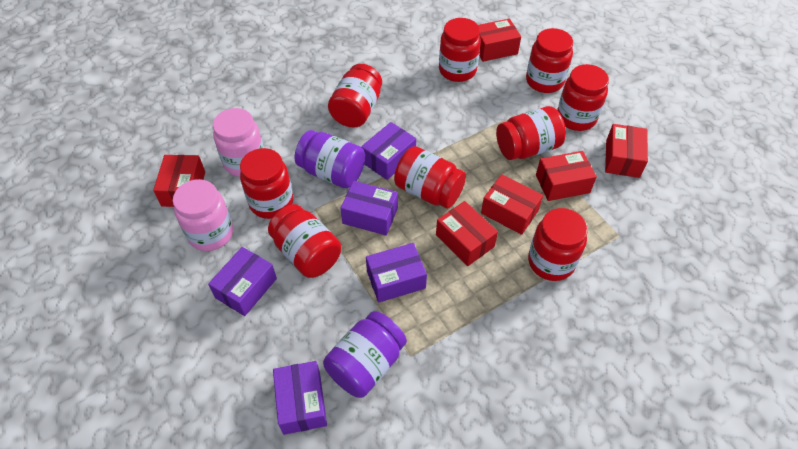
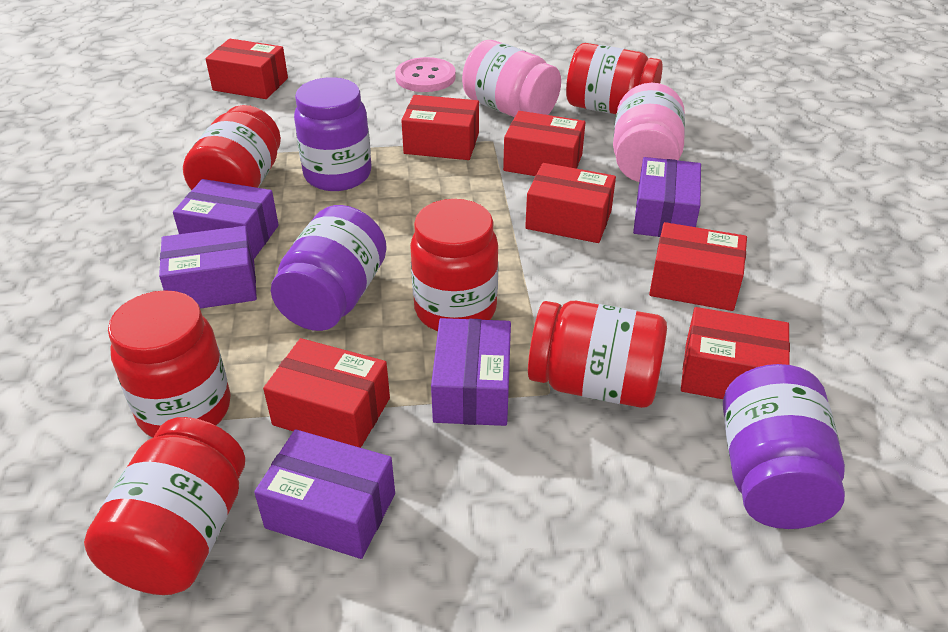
pink button: none = 0 -> [395,57,456,92] = 1
purple jar: [295,130,365,188] [323,311,407,398] = 2 -> [271,205,387,331] [294,77,372,191] [723,364,845,529] = 3
red box: [153,155,205,207] [436,201,498,266] [478,19,521,62] [481,174,543,235] [536,151,597,201] [605,124,648,178] = 6 -> [206,39,288,99] [263,338,390,448] [401,95,479,160] [503,111,585,176] [525,163,616,243] [649,222,747,311] [681,307,790,399] = 7
red jar: [240,148,293,219] [268,204,342,278] [328,64,382,127] [394,146,466,208] [439,18,481,82] [496,106,566,160] [526,28,573,93] [528,208,588,281] [557,64,609,131] = 9 -> [84,417,245,595] [108,290,231,438] [183,105,281,190] [410,199,499,331] [528,301,667,408] [566,43,663,114] = 6

